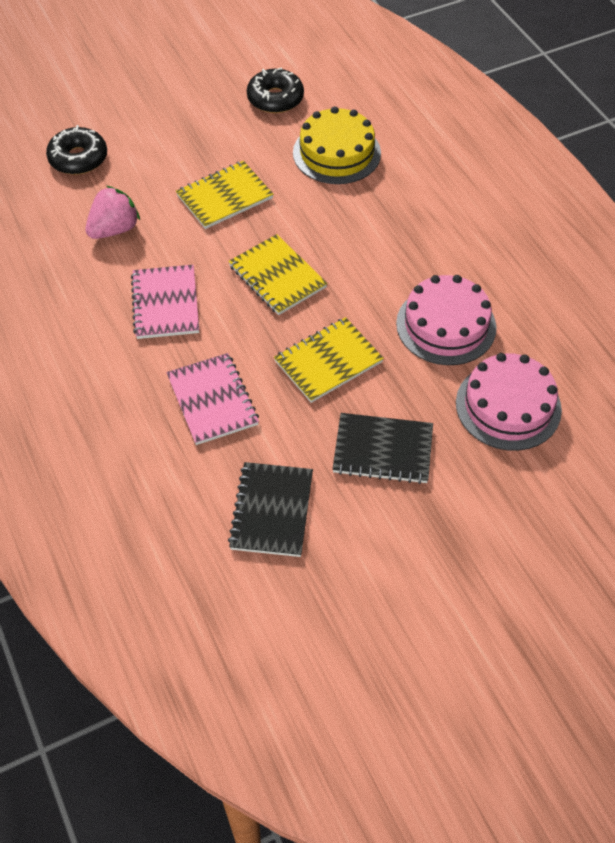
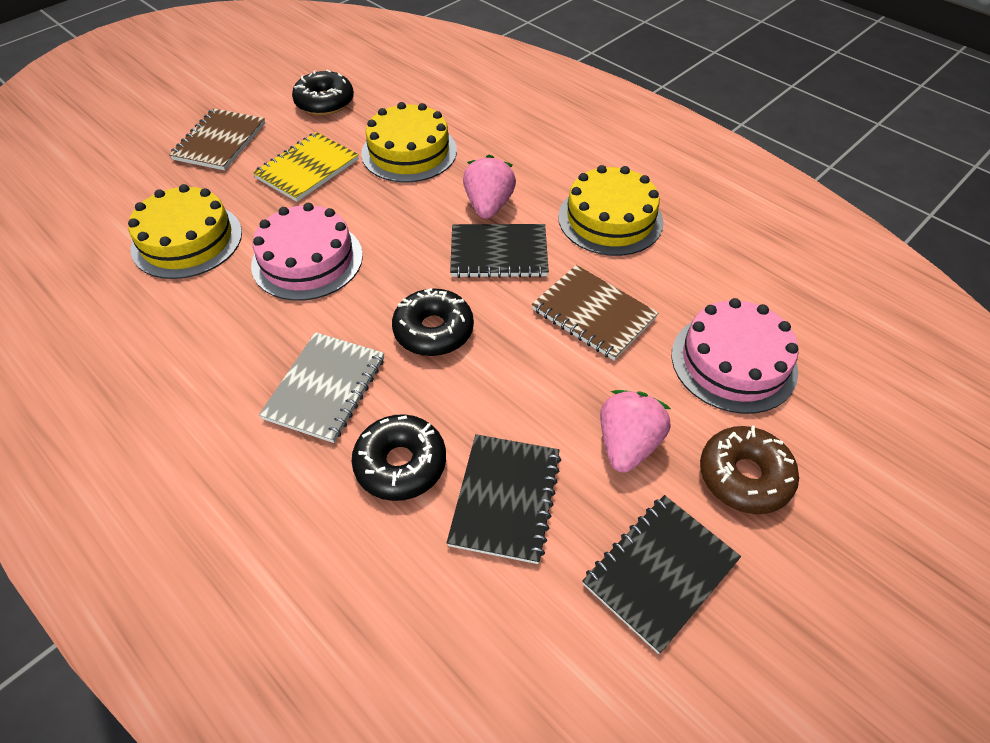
black donut: [46,125,107,175] [247,67,304,113] = 2 -> [292,69,354,115] [351,414,446,501] [392,288,474,356] = 3
black notebook: [228,462,313,557] [333,413,433,484] = 2 -> [447,434,561,564] [450,224,549,278] [582,495,741,654] = 3
brown donut: none = 0 -> [700,426,799,514] = 1
brown notebook: none = 0 -> [169,108,265,170] [532,265,658,360] = 2
grey notebook: none = 0 -> [259,332,384,443] = 1
pink notebook: [131,265,199,339] [167,353,259,445] = 2 -> none = 0
pink strawberry: [85,186,140,239] = 1 -> [463,154,516,219] [600,390,671,473] = 2
yellow cake: [293,106,381,184] = 1 -> [128,184,242,279] [361,102,457,183] [558,165,663,256] = 3
yellow notebook: [176,161,273,229] [228,234,328,315] [274,317,384,403] = 3 -> [253,132,359,202] = 1

